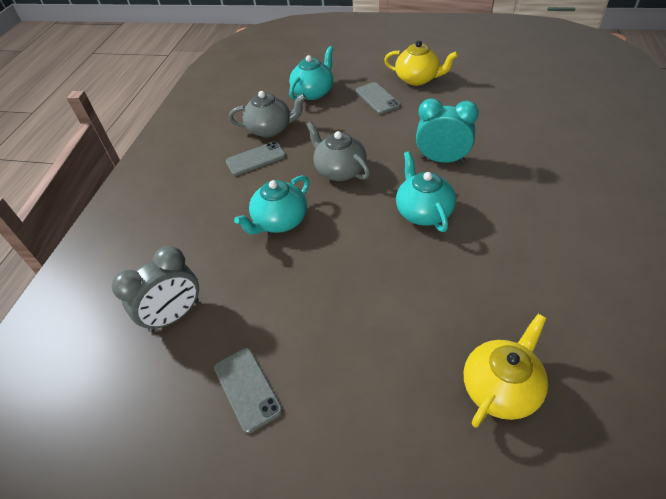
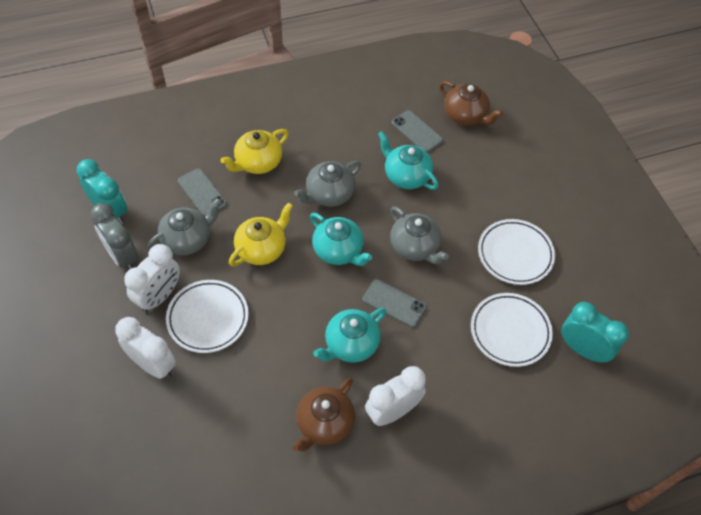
brown teapot: none = 0 -> [292,378,355,452] [440,81,503,126] = 2
grey teapot: [229,91,306,137] [306,121,370,181] = 2 -> [147,198,222,255] [294,161,361,207] [390,206,449,265] = 3
turquoise clock: [416,98,479,163] = 1 -> [76,159,127,224] [562,302,629,363] = 2
white clock: none = 0 -> [116,317,176,379] [124,244,180,312] [365,366,426,426] = 3
white plate: none = 0 -> [166,280,249,353] [471,293,553,367] [478,219,555,285] = 3

